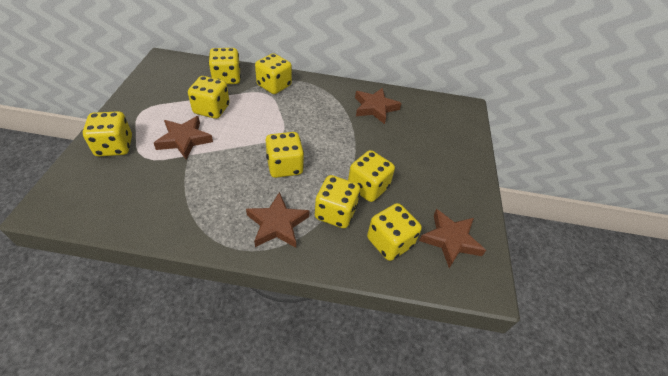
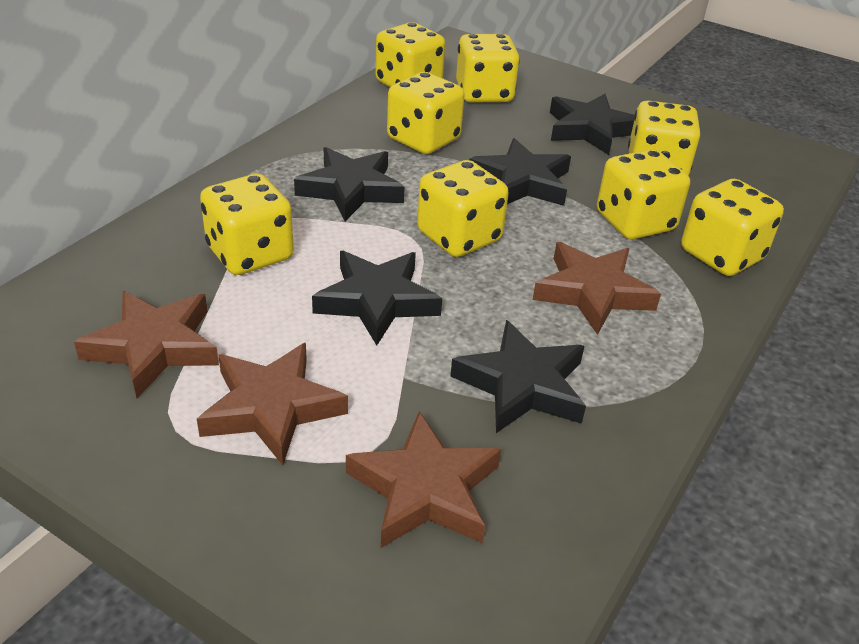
black star: none = 0 -> [294,147,405,221] [312,251,442,346] [450,320,586,433] [469,138,571,206] [550,94,635,155] = 5

